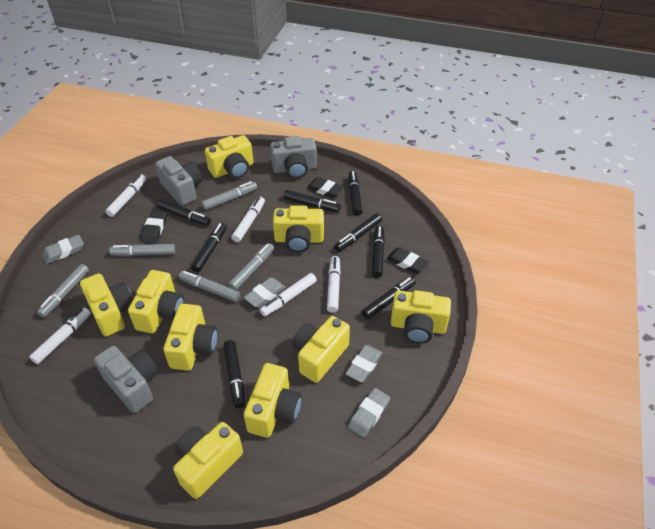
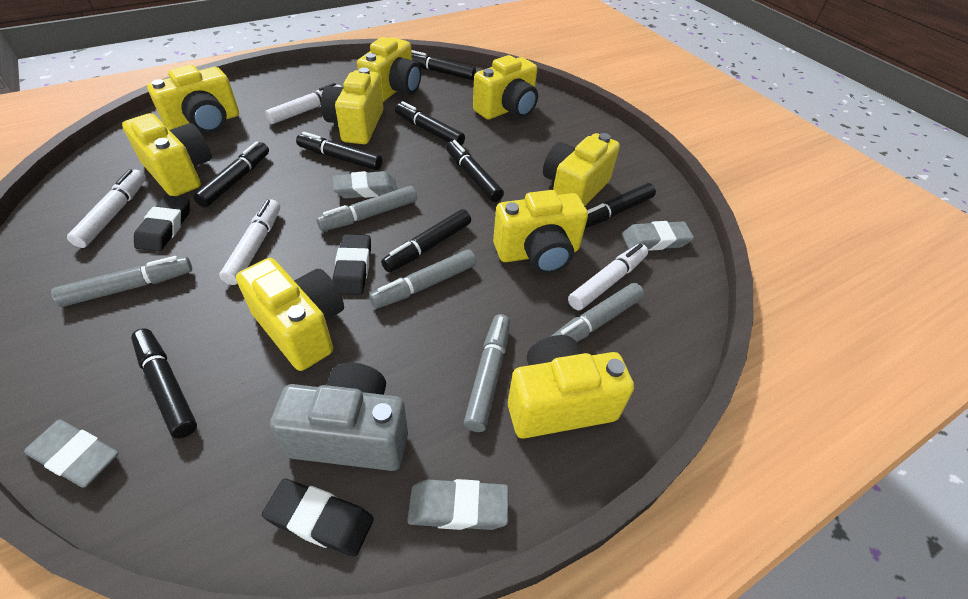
grey camera: [94,346,158,413] [155,156,202,206] [270,136,317,179] = 3 -> [270,362,408,471] = 1
white marker: [29,308,91,364] [105,175,146,217] [231,197,265,242] [260,273,317,316] [327,256,341,313] = 5 -> [67,169,146,248] [219,200,280,285] [265,83,341,124] [568,244,648,310] = 4

